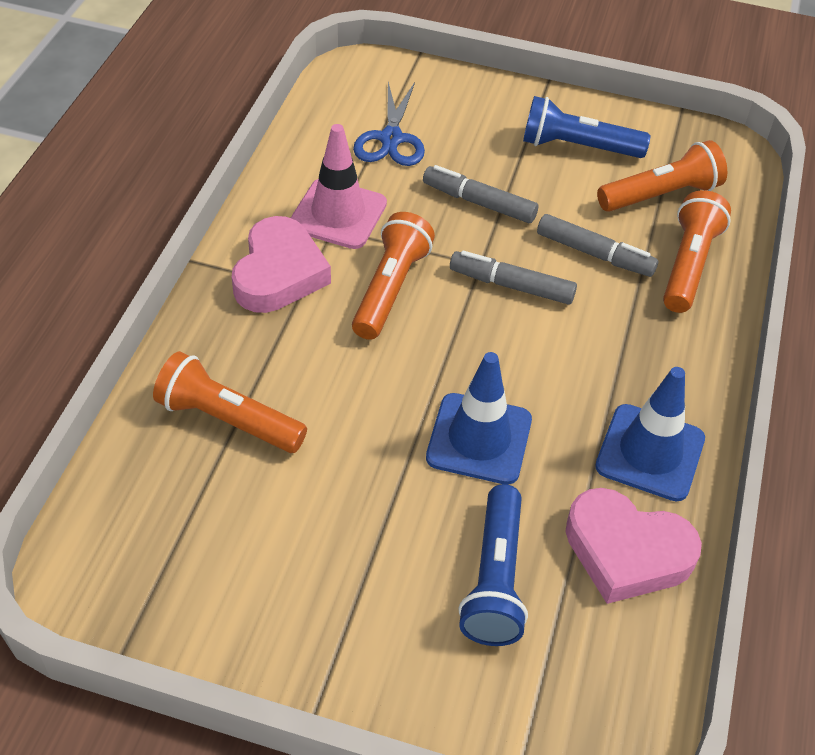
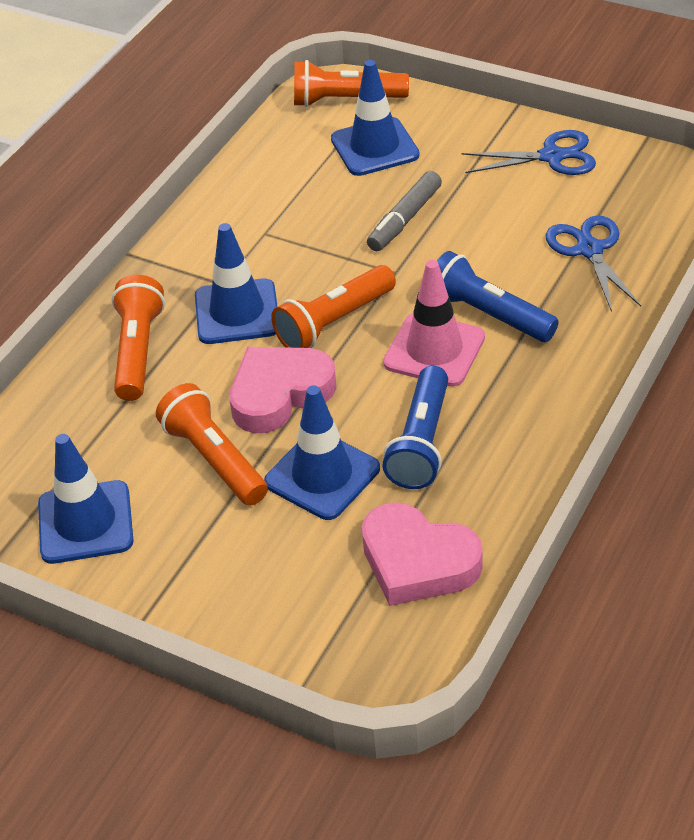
blue scissors: [353,82,425,166] = 1 -> [461,130,596,175] [546,216,641,312] = 2
blue traffic cone: [426,352,532,485] [595,367,705,501] = 2 -> [38,434,134,564] [195,223,278,344] [264,385,380,520] [331,60,420,176] = 4
grey marker: [423,165,538,223] [450,251,577,305] [537,214,658,277] = 3 -> [367,171,442,251] = 1

